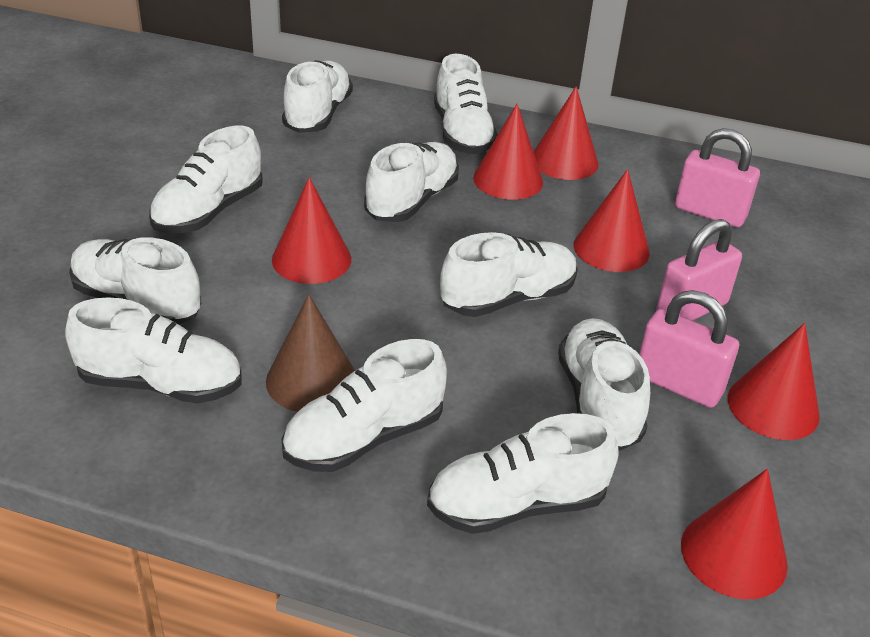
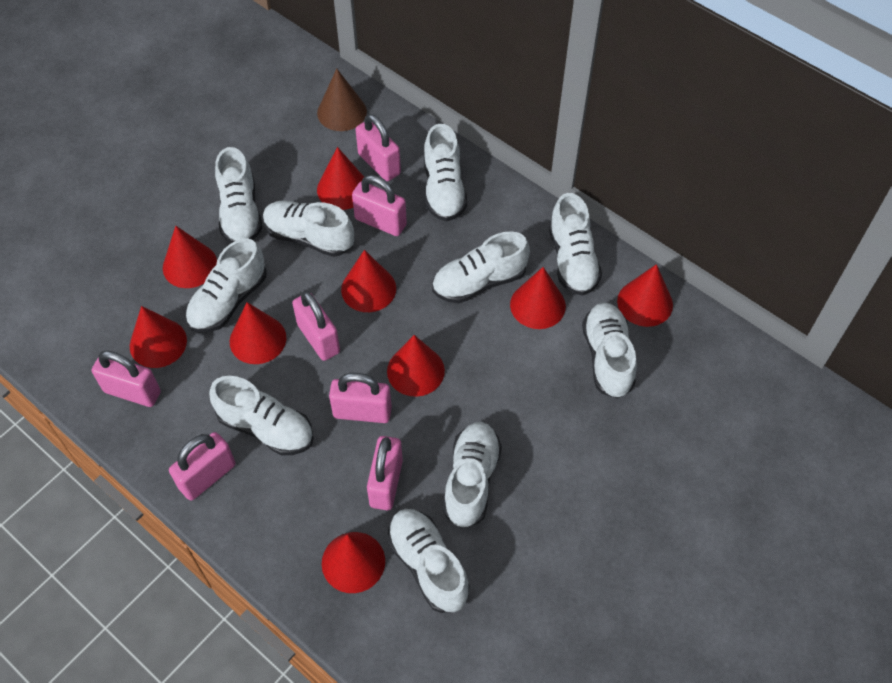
pink padlock: [639,290,739,408] [656,219,742,321] [675,128,760,227] = 3 -> [92,351,161,407] [169,432,236,501] [292,291,340,361] [329,373,392,423] [352,175,407,236] [356,114,401,181] [367,436,403,510] = 7
red cone: [272,177,351,284] [473,104,543,200] [533,86,599,180] [574,169,650,272] [681,469,788,599] [728,323,820,440] = 6 -> [130,306,187,368] [163,226,217,288] [230,302,286,364] [317,147,364,210] [322,532,385,593] [341,250,396,312] [387,335,445,397] [510,267,566,329] [617,264,673,327] = 9

